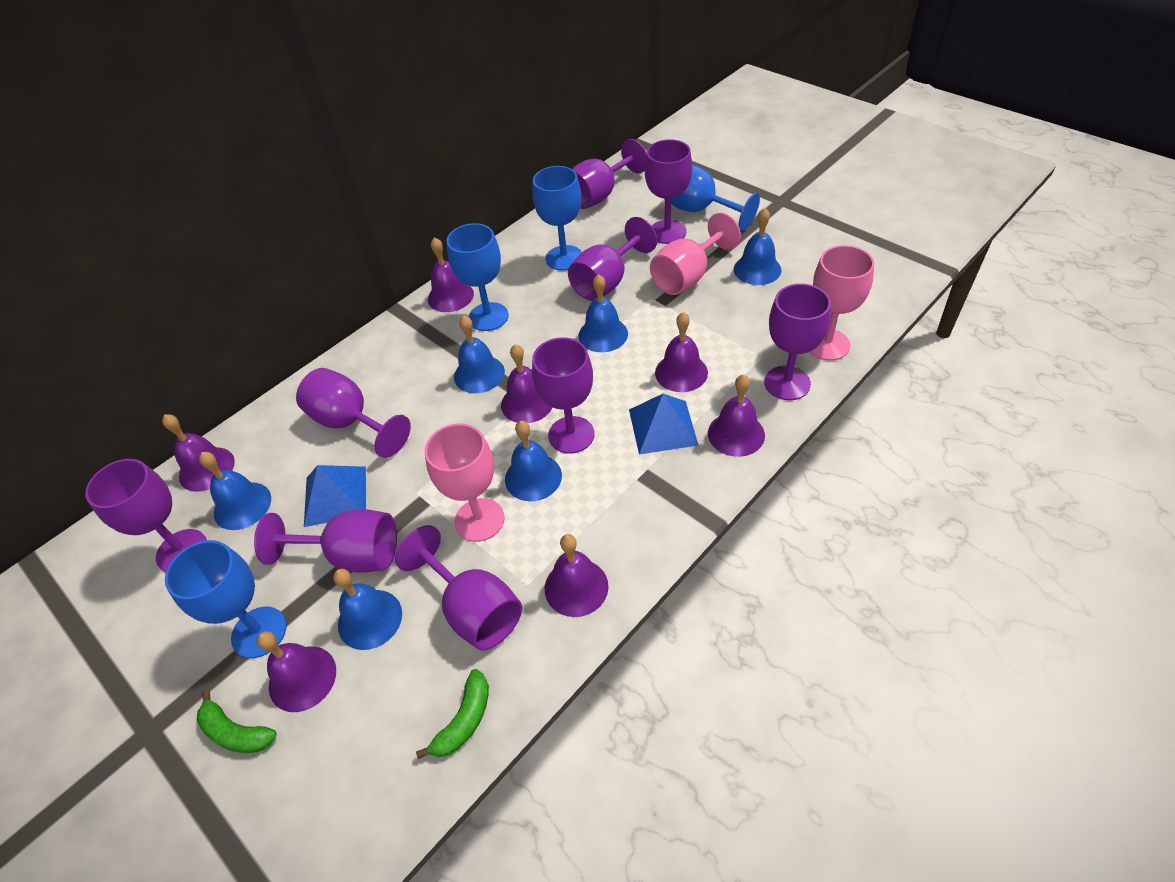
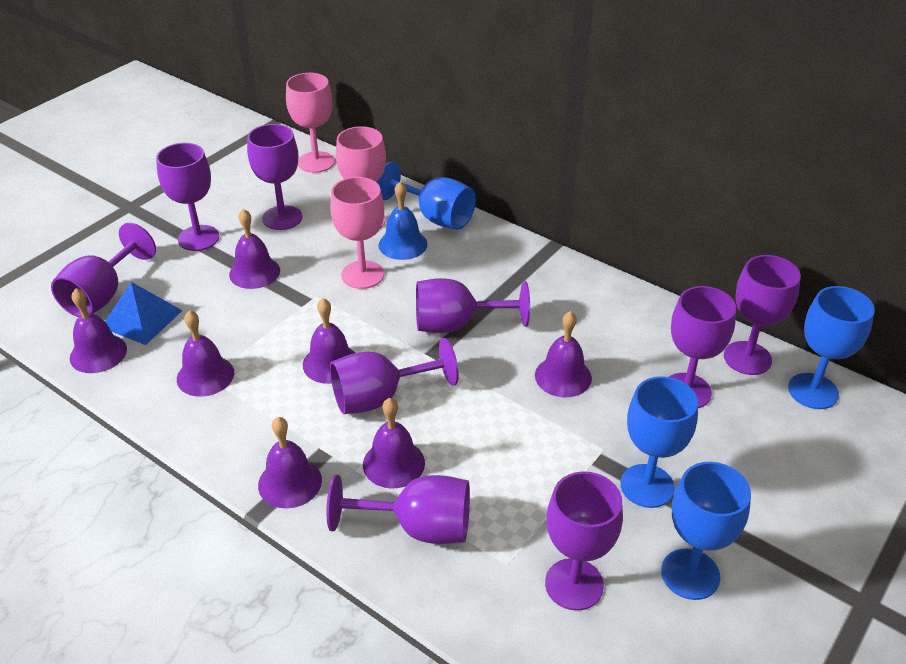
blue bell: [199,452,271,530] [333,569,402,650] [454,315,505,393] [505,421,562,501] [578,274,628,352] [733,208,781,285] = 6 -> [379,182,427,260] = 1
blue pyramid: [304,465,366,527] [629,394,698,455] = 2 -> [105,282,183,345] = 1
green banana: [197,690,277,753] [416,669,489,759] = 2 -> none = 0

